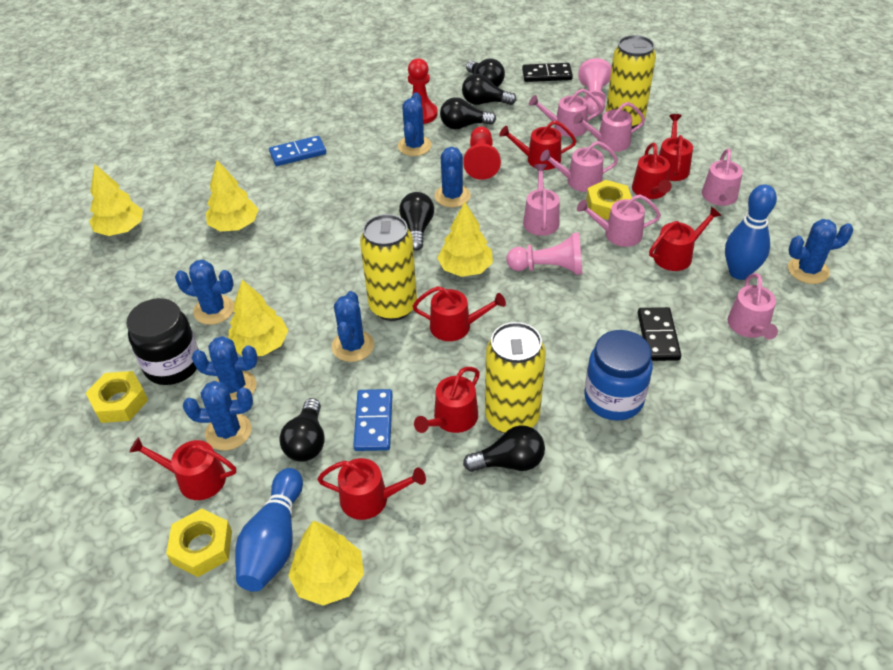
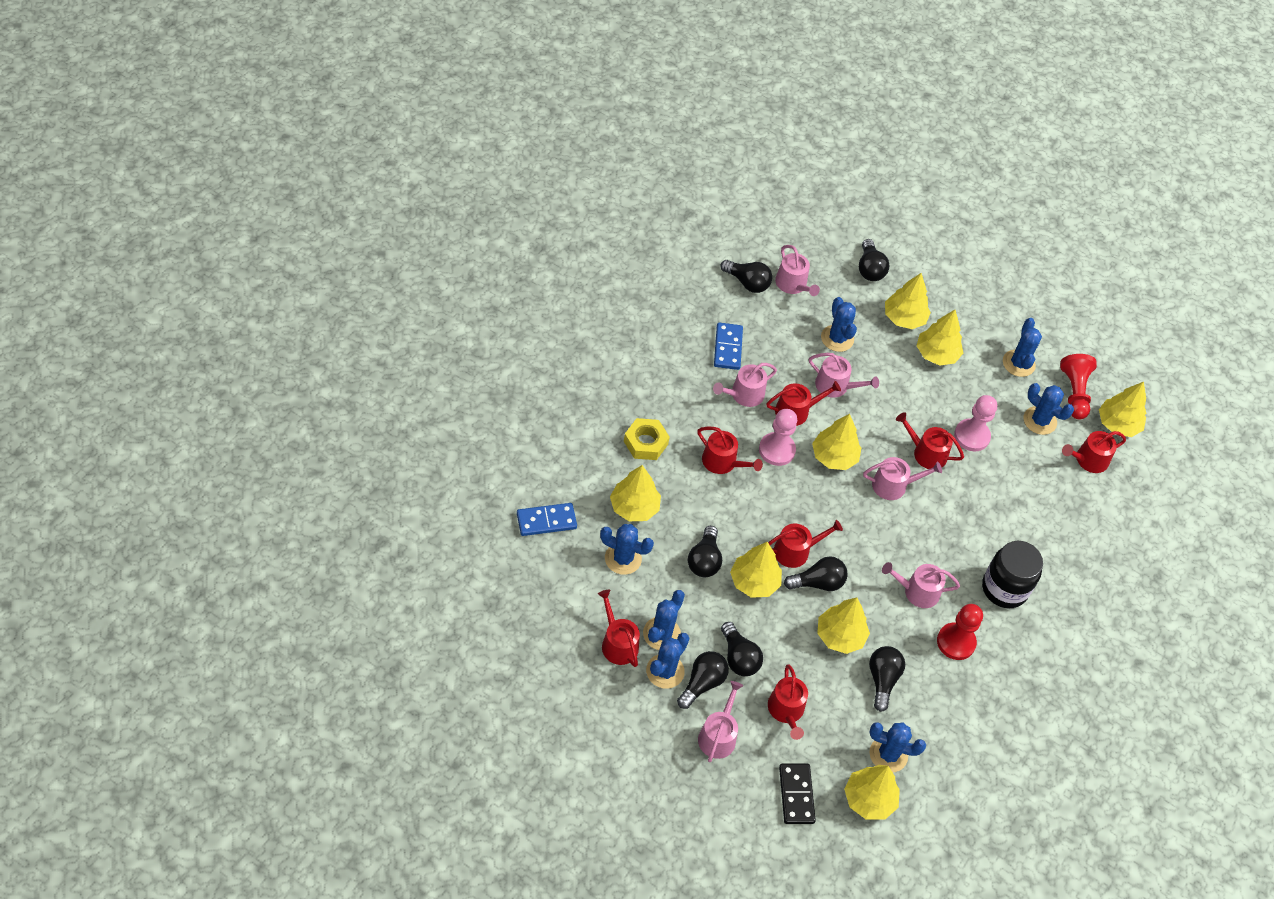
black domino: [522,63,573,82] [638,307,681,361] = 2 -> [779,764,816,824] = 1
black light bulb: [279,398,325,462] [399,192,434,251] [440,97,496,129] [462,74,516,105] [463,425,545,472] [466,59,505,87] = 6 -> [677,651,729,709] [688,526,722,577] [721,260,772,293] [721,622,763,676] [784,556,848,591] [859,239,890,281] [869,646,905,712] = 7
blue bowling pin: [235,468,303,592] [725,184,777,280] = 2 -> none = 0
blue jar: [584,330,653,421] = 1 -> none = 0
pink watering can: [523,164,560,236] [529,89,602,137] [540,141,618,192] [573,102,645,152] [577,194,661,247] [702,149,743,206] [728,273,778,340] = 7 -> [698,681,743,762] [713,363,777,407] [775,245,820,296] [809,353,879,398] [863,457,942,500] [882,562,960,608] = 6
red watering can: [129,437,236,500] [317,458,426,520] [413,286,506,341] [414,367,480,433] [499,121,576,170] [632,143,672,199] [649,207,722,271] [659,114,693,181] = 8 -> [598,590,640,667] [697,427,763,474] [766,381,841,426] [768,520,843,568] [768,665,808,740] [896,412,964,469] [1062,431,1126,473] = 7
yellow can: [360,214,417,321] [485,322,546,434] [606,35,656,129] = 3 -> none = 0
yellow nut: [86,371,148,423] [166,508,232,577] [586,180,632,220] = 3 -> [624,418,670,460] = 1
yellow tree: [89,164,143,236] [206,160,259,232] [228,279,288,356] [288,520,364,605] [437,202,493,277] = 5 -> [610,465,661,521] [730,542,782,598] [812,414,861,470] [817,597,870,654] [844,765,900,820] [885,273,931,329] [917,310,963,366] [1099,382,1146,437] = 8

